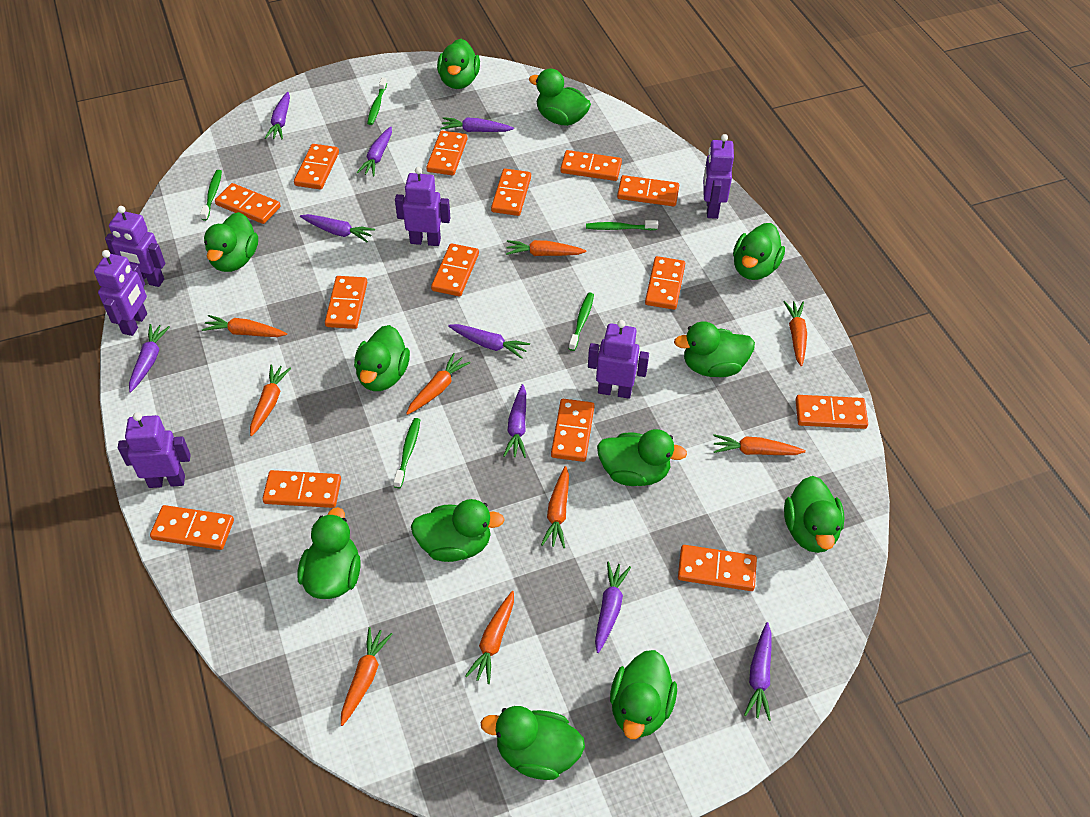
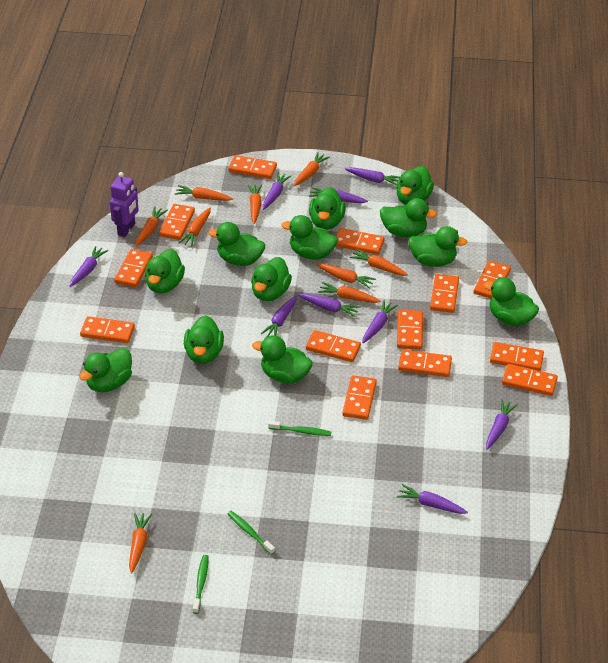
green toothbrush: [200,170,222,221] [367,77,387,125] [394,418,420,488] [569,293,594,351] [586,220,658,230] = 5 -> [193,555,209,614] [228,511,275,555] [268,421,331,436] = 3
orange domino: [150,505,234,550] [215,183,281,224] [262,470,341,508] [294,144,339,190] [325,276,367,329] [426,131,467,175] [431,243,479,296] [491,169,531,216] [551,399,595,462] [560,150,622,181] [617,175,679,206] [645,256,685,310] [678,545,757,591] [795,395,868,429] = 14 -> [80,316,135,343] [114,249,153,287] [159,204,195,240] [229,155,277,179] [306,330,361,362] [336,228,385,255] [342,375,377,420] [397,310,423,349] [398,349,452,377] [430,274,459,313] [474,260,511,299] [490,342,544,371] [502,364,558,396] = 13
purple robot: [94,250,147,336] [105,206,165,287] [118,412,191,488] [395,167,450,246] [588,320,649,399] [703,134,734,219] = 6 -> [110,172,139,237] = 1

